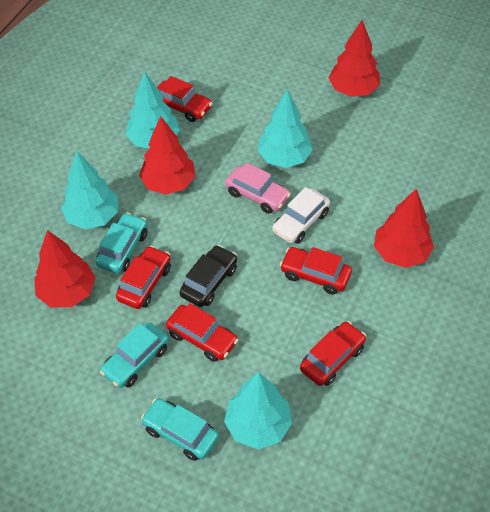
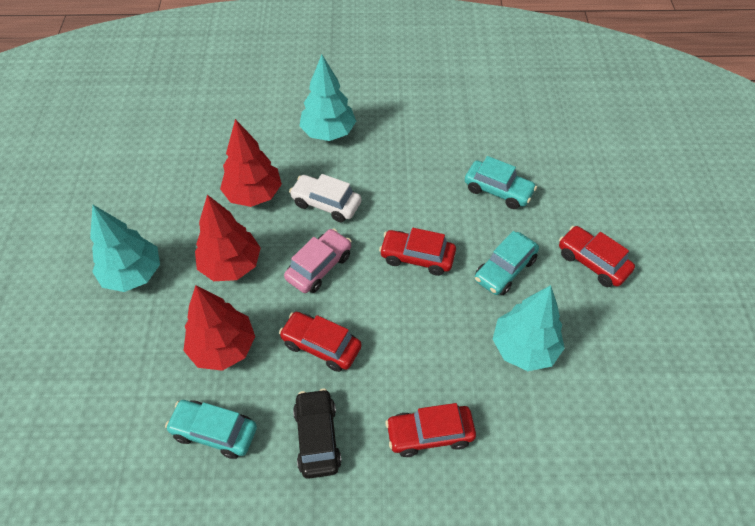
red car: [116,246,171,309] [157,76,213,122] [166,303,238,362] [280,247,352,294] [300,321,366,386] = 5 -> [279,312,362,372] [379,228,456,276] [386,403,476,457] [559,226,635,287] = 4
red tree: [34,230,96,307] [139,116,195,195] [328,20,380,97] [374,189,434,268] = 4 -> [183,285,255,371] [195,195,261,281] [220,119,282,207] = 3
turquoise tree: [61,151,118,229] [126,71,180,148] [224,372,292,449] [257,90,313,168] = 4 -> [90,205,160,292] [299,55,356,141] [493,285,565,371] = 3

